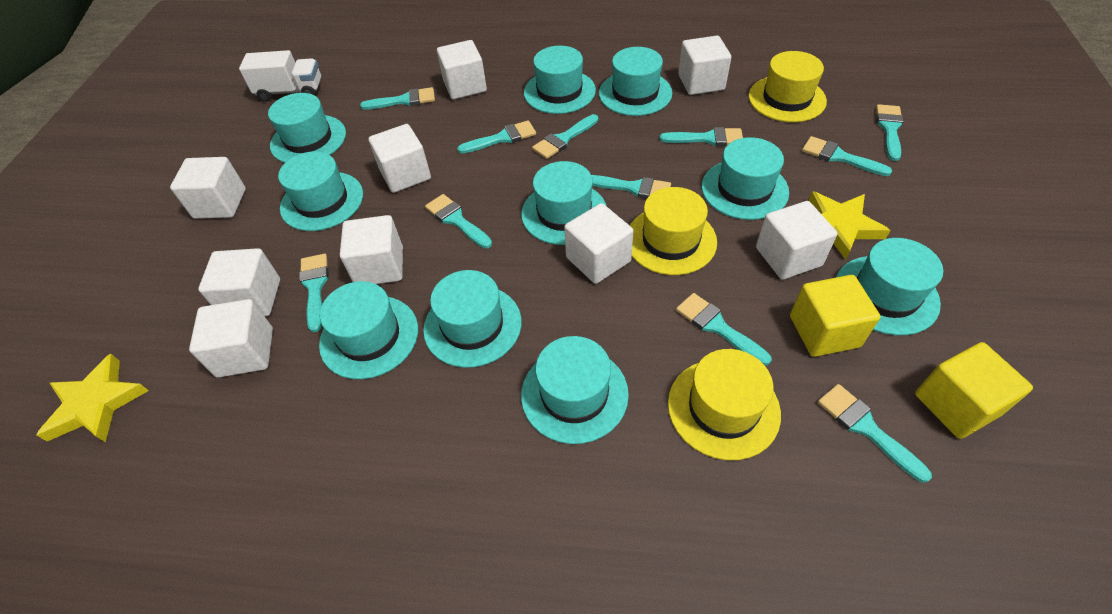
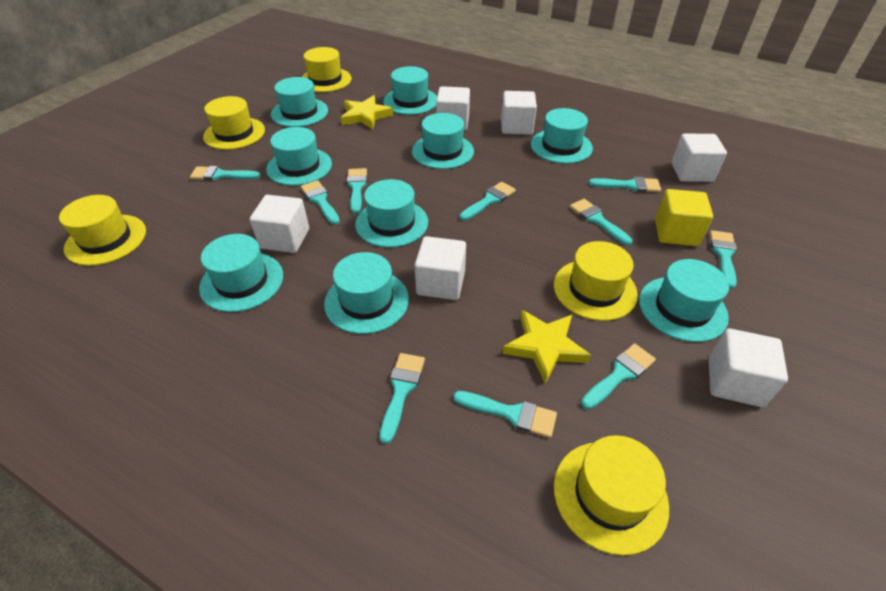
turquoise brush: [299,254,329,332] [360,87,435,110] [425,194,492,248] [457,120,536,154] [532,114,598,159] [591,175,671,199] [660,127,743,146] [676,293,772,365] [802,136,892,176] [818,384,932,483] [876,104,904,161] = 11 -> [190,166,261,181] [301,180,340,225] [347,168,367,214] [379,353,425,444] [453,391,557,438] [460,182,516,221] [570,199,633,245] [581,343,656,410] [589,177,661,192] [710,230,737,289] = 10
turquoise hat: [268,93,346,163] [278,151,363,231] [319,281,418,379] [423,270,522,368] [521,161,607,245] [521,336,629,444] [524,46,596,114] [599,47,672,116] [702,137,789,220] [836,238,943,335] = 10 -> [199,234,283,312] [266,127,332,186] [271,77,328,127] [324,252,409,334] [355,179,428,247] [383,66,437,115] [412,113,474,169] [531,108,593,164] [639,259,729,342] = 9
white cube: [170,157,246,219] [189,299,273,378] [198,248,280,316] [340,215,403,284] [368,124,431,193] [437,40,487,99] [564,203,633,284] [678,36,731,95] [756,201,837,280] = 9 -> [250,195,309,253] [415,236,466,300] [436,86,470,130] [501,91,537,135] [671,133,727,182] [708,328,788,407] = 6
white truck: [239,50,321,102] = 1 -> none = 0
yellow cube: [790,275,880,357] [915,342,1033,439] = 2 -> [655,189,713,246] = 1
yellow hat: [630,187,717,275] [668,349,781,460] [749,51,827,122] = 3 -> [59,195,146,266] [203,96,265,150] [301,47,352,92] [554,241,638,321] [554,435,669,556] = 5

